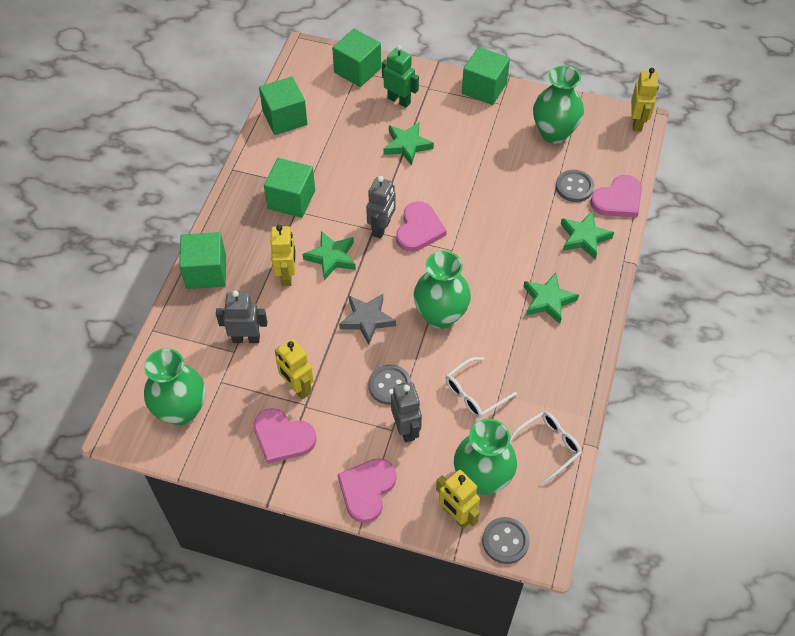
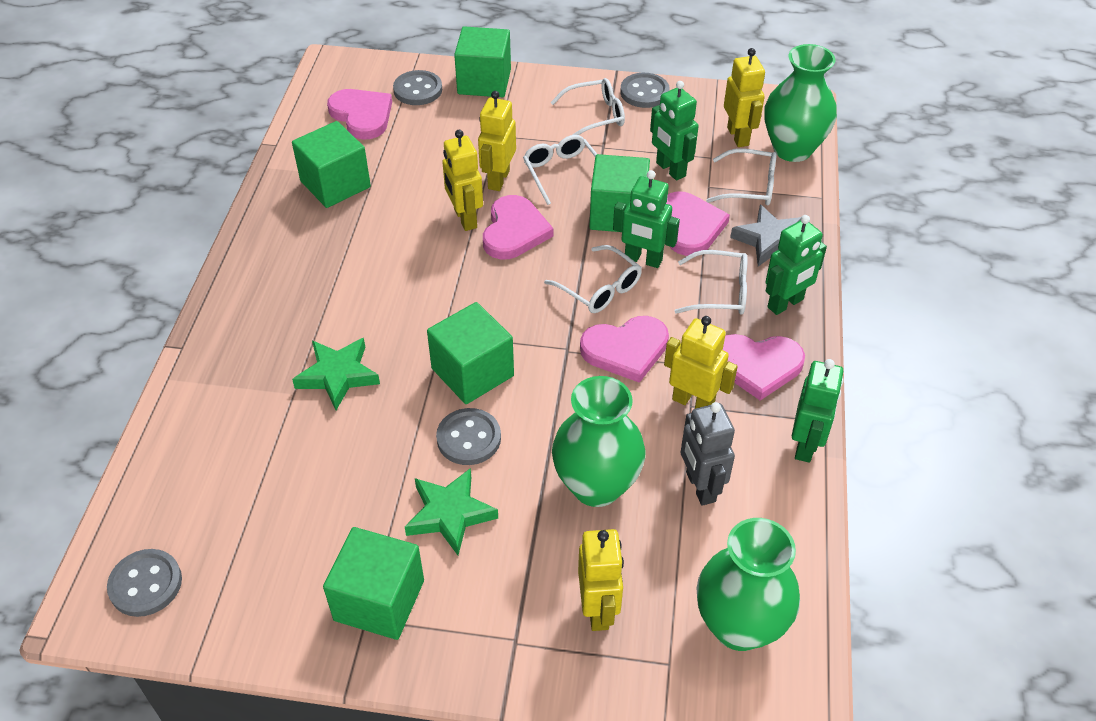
green robot: [382,45,419,108] = 1 -> [613,170,680,268] [650,81,699,181] [766,215,827,315] [792,359,844,463] = 4
green star: [303,231,356,280] [384,122,434,166] [523,273,579,324] [561,211,614,259] = 4 -> [292,338,380,410] [405,468,498,555] = 2
green vase: [144,348,205,425] [414,251,471,329] [454,419,517,495] [533,65,584,144] = 4 -> [552,376,645,507] [696,518,800,651] [764,44,837,162] = 3
grey button: [369,365,411,405] [482,517,530,564] [556,170,594,202] = 3 -> [107,549,182,617] [393,70,442,105] [436,408,501,465] [620,73,670,108] = 4
grey robot: [216,290,267,343] [366,176,396,239] [391,382,422,443] = 3 -> [681,402,735,506] = 1
pink heart: [254,408,317,464] [338,458,396,523] [396,201,447,252] [590,175,642,218] = 4 -> [327,89,392,140] [483,195,554,259] [580,316,669,383] [666,191,730,256] [722,334,805,401] = 5
white glasses: [446,357,517,418] [510,411,582,485] = 2 -> [523,135,597,205] [544,245,642,313] [550,78,625,135] [675,250,748,315] [706,148,777,206] = 5
yellow robot: [270,225,296,286] [275,339,314,400] [436,470,480,529] [631,68,659,131] = 4 -> [442,130,483,231] [478,91,516,191] [578,529,624,631] [664,316,738,409] [724,48,765,147] = 5

